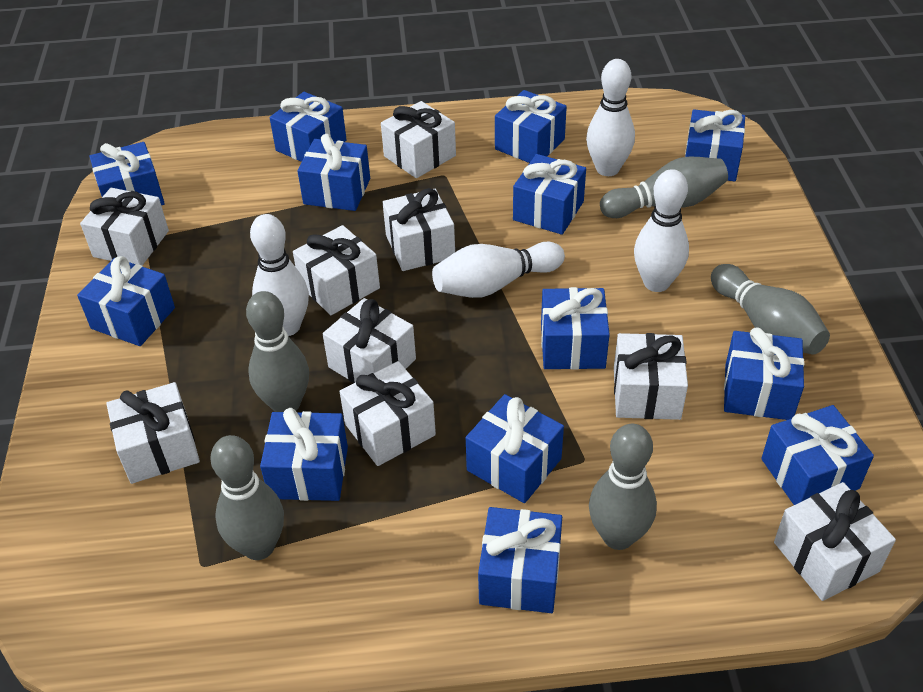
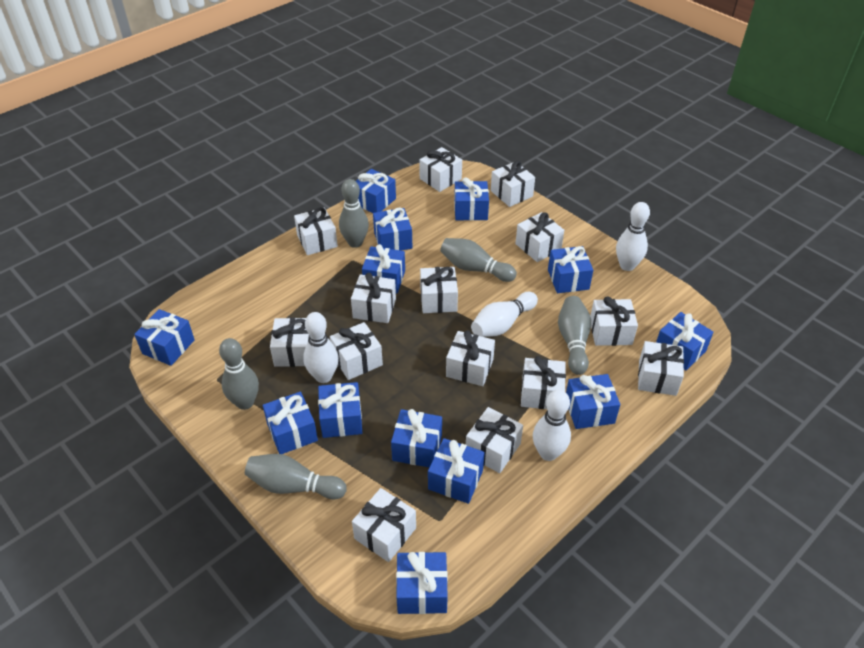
white gift: [80,188,169,265] [106,382,200,484] [293,225,380,315] [323,298,416,383] [339,361,436,466] [381,101,456,178] [383,188,455,271] [614,333,688,420] [774,482,896,601] = 9 -> [270,318,309,367] [294,207,338,255] [330,322,383,380] [351,273,396,323] [352,488,416,562] [419,147,462,192] [420,267,458,313] [446,330,495,386] [466,407,523,473] [491,161,535,207] [515,212,564,262] [521,356,566,409] [590,296,638,346] [638,341,684,396] = 14

